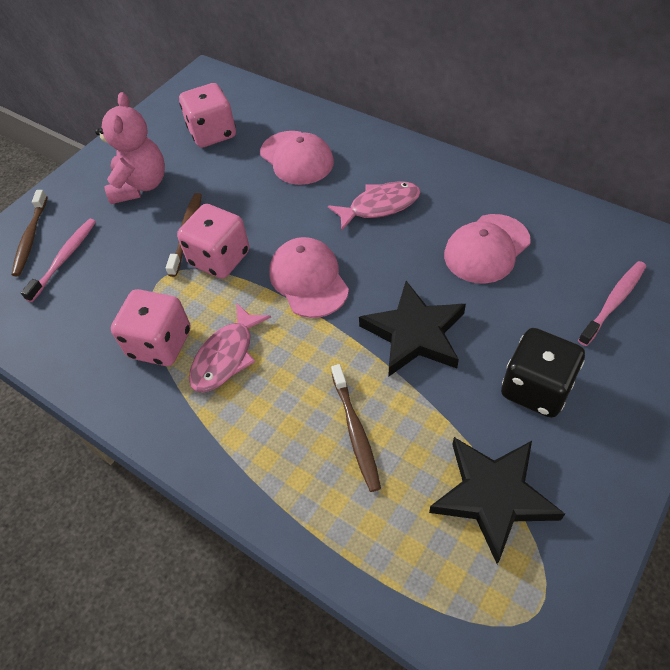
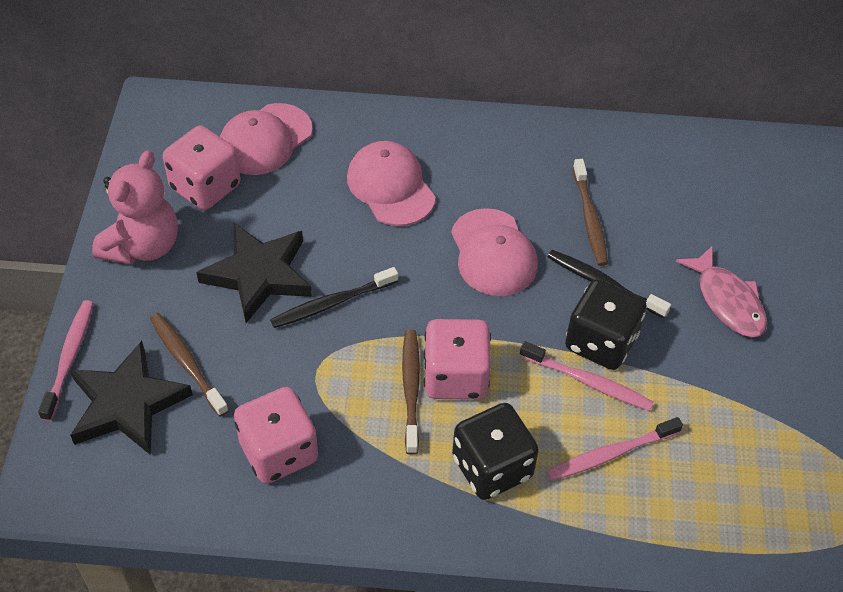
black dice: [501,328,585,418] = 1 -> [452,403,539,500] [565,279,646,370] = 2
black toothbrush: none = 0 -> [270,267,398,328] [547,250,671,318] = 2
pink fish: [189,303,271,393] [328,181,421,230] = 2 -> [676,245,767,337] = 1
pink toothbrush: [21,219,96,302] [578,261,646,346] = 2 -> [38,300,93,421] [520,341,654,411] [546,417,683,481] = 3

